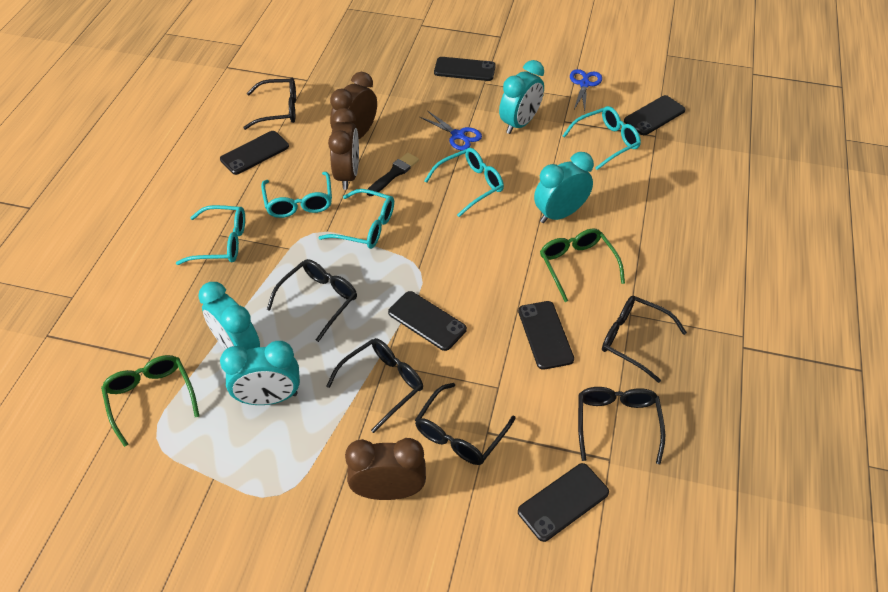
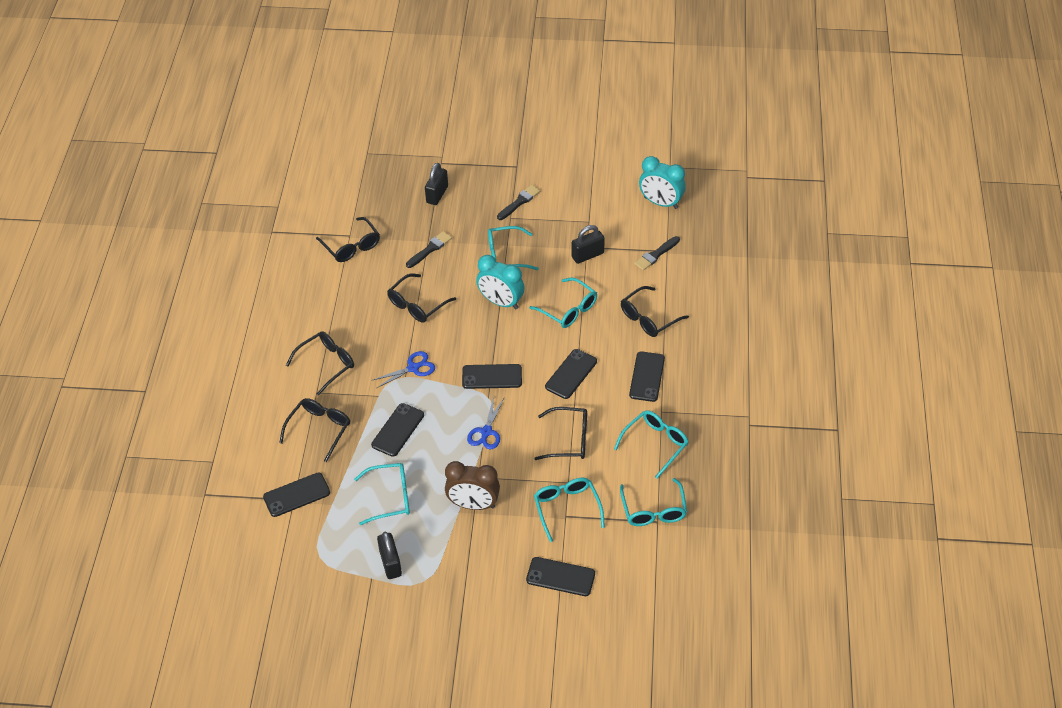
black brush: [367,152,419,196] = 1 -> [406,231,452,268] [497,185,540,220] [634,236,680,271] = 3
black padlock: none = 0 -> [377,532,402,579] [425,163,448,205] [571,225,605,264] = 3
brown clock: [328,108,359,190] [330,72,377,139] [345,438,426,500] = 3 -> [445,461,500,510] = 1
green glasses: [101,355,199,447] [540,229,625,302] = 2 -> none = 0
turquoise clock: [198,282,260,350] [220,341,300,405] [499,60,544,134] [534,152,594,223] = 4 -> [476,255,525,309] [639,156,686,209] = 2
turquoise glasses: [176,205,245,265] [261,172,332,218] [318,189,394,249] [424,148,504,217] [563,106,641,170] = 5 -> [354,463,410,525] [488,226,539,270] [529,278,597,328] [534,478,605,542] [614,411,689,479] [620,478,687,526] = 6

